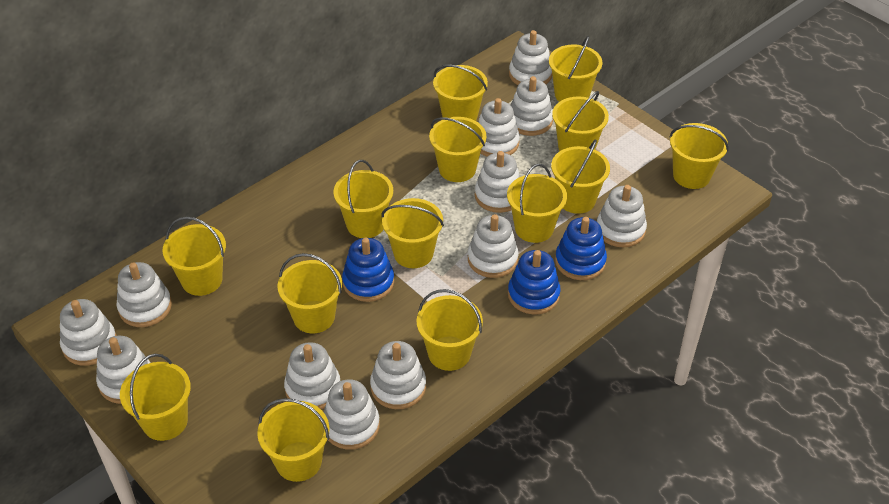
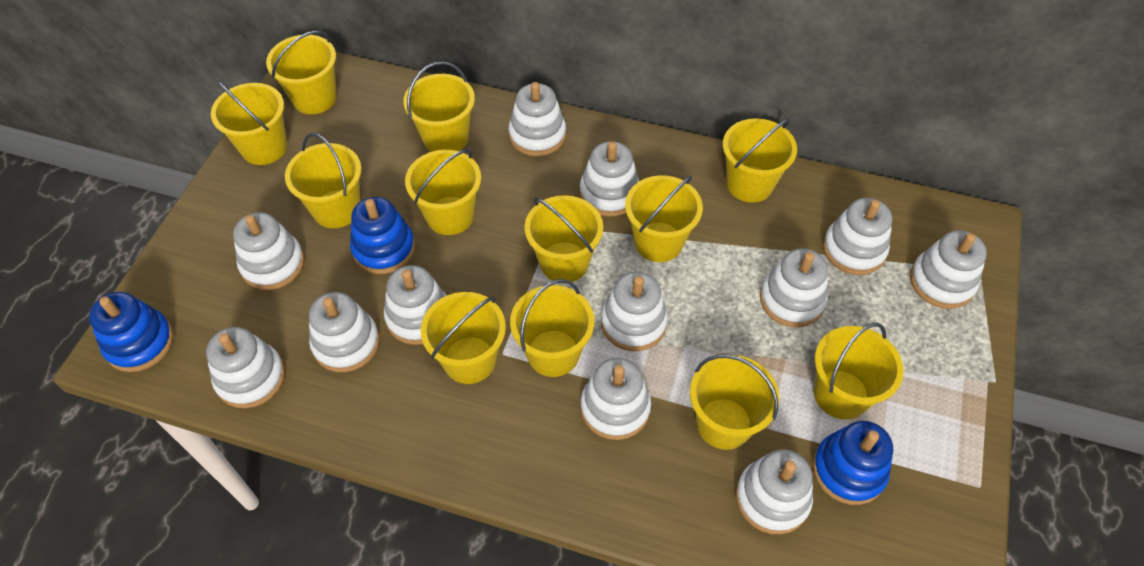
yellow bucket: [120,354,191,441] [163,217,226,296] [257,398,329,482] [277,253,342,333] [333,160,393,238] [381,198,444,268] [417,289,483,371] [429,117,486,182] [433,65,488,121] [507,164,567,243] [549,36,602,102] [551,139,610,214] [552,91,609,152] [669,123,729,189] = 14 -> [211,80,287,165] [266,31,337,114] [285,133,362,228] [403,61,475,152] [405,149,481,235] [421,292,506,384] [510,279,594,377] [525,195,603,282] [625,175,703,262] [690,354,779,450] [723,118,797,203] [814,323,904,420] = 12

